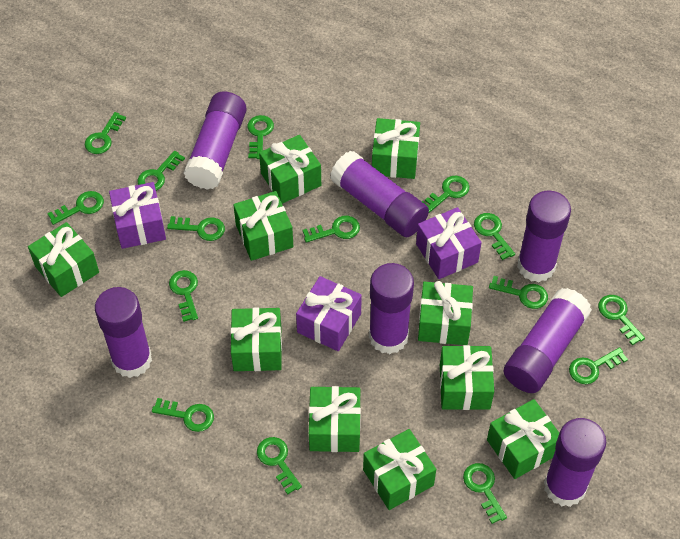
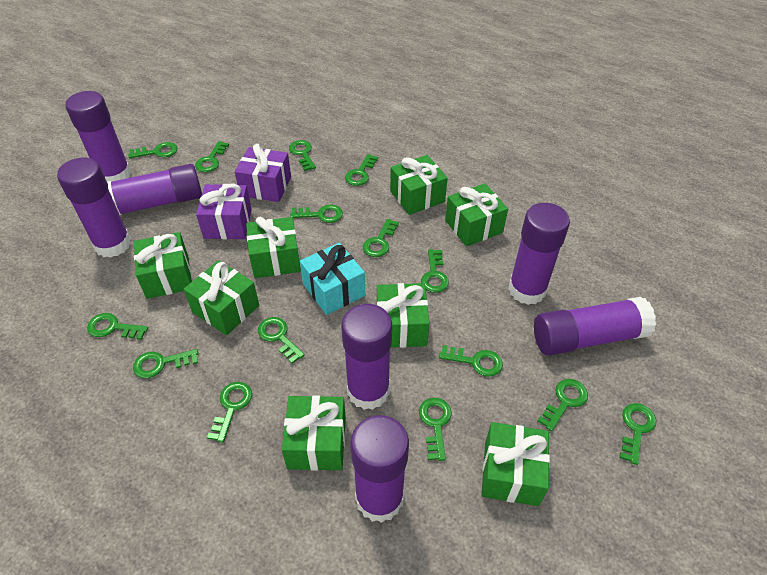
green gift: [28,222,99,297] [231,308,282,371] [233,191,293,261] [259,135,321,204] [309,386,361,452] [363,429,436,510] [372,118,420,179] [418,281,473,345] [440,345,494,410] [487,399,559,479] = 10 -> [134,232,192,299] [184,260,259,335] [246,216,301,278] [282,395,346,471] [377,283,430,348] [390,155,448,215] [445,183,508,247] [481,422,550,506] = 8
purple gift: [109,182,166,249] [296,276,362,351] [416,207,481,279] = 3 -> [196,184,252,239] [235,144,291,202] = 2
turquoise gift: none = 0 -> [300,243,365,315] = 1

